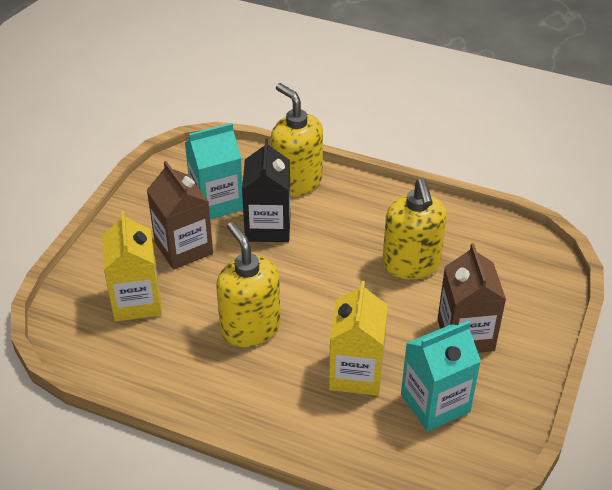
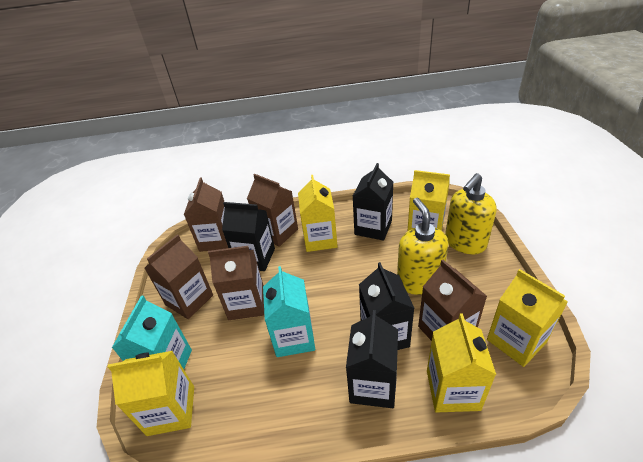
black carton: [242,139,291,242] = 1 -> [222,202,275,271] [346,310,398,408] [353,163,393,241] [359,262,414,350] = 4
brown carton: [147,161,213,270] [438,243,506,353] = 2 -> [145,234,213,319] [184,177,228,252] [208,246,264,320] [247,174,298,247] [418,260,487,341] = 5
yellow carton: [102,211,162,322] [329,281,388,396] = 2 -> [108,351,194,436] [298,175,338,252] [407,170,450,232] [427,313,496,413] [487,269,568,367] = 5
yellow soap dispenser: [216,222,281,347] [271,83,323,197] [383,178,447,280] = 3 -> [397,198,448,295] [445,173,497,254] = 2

